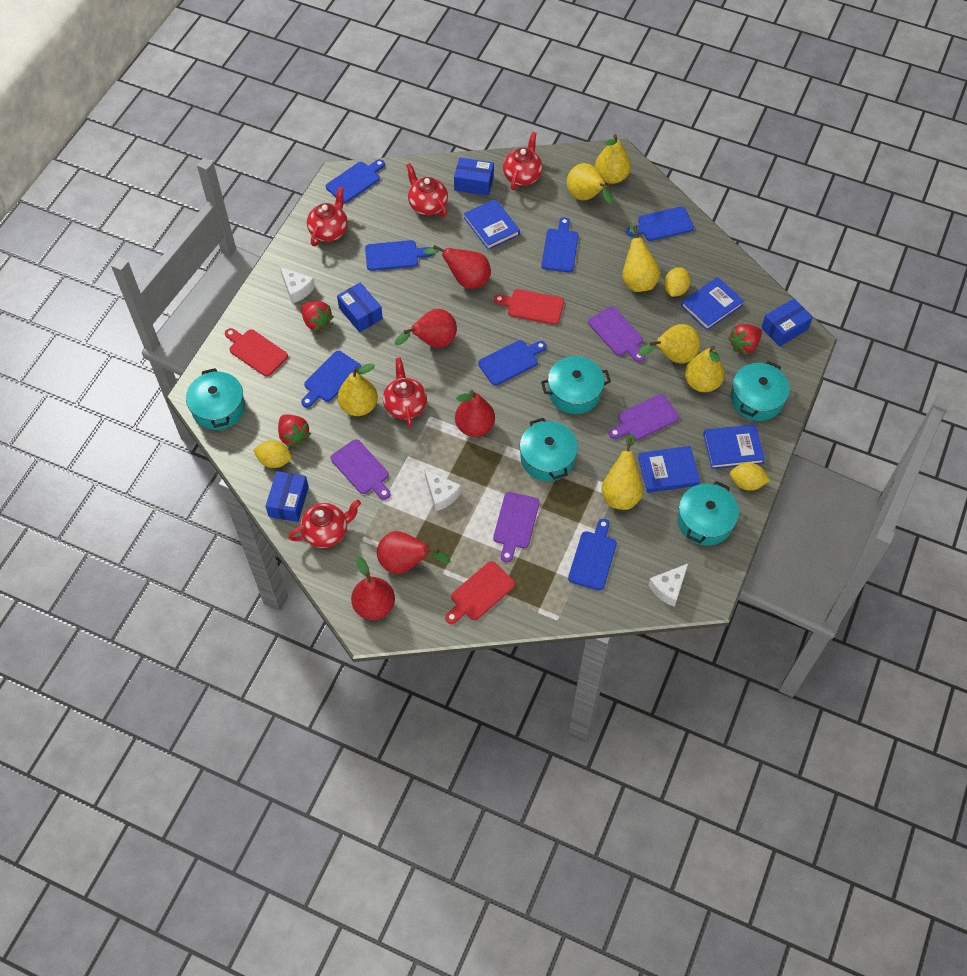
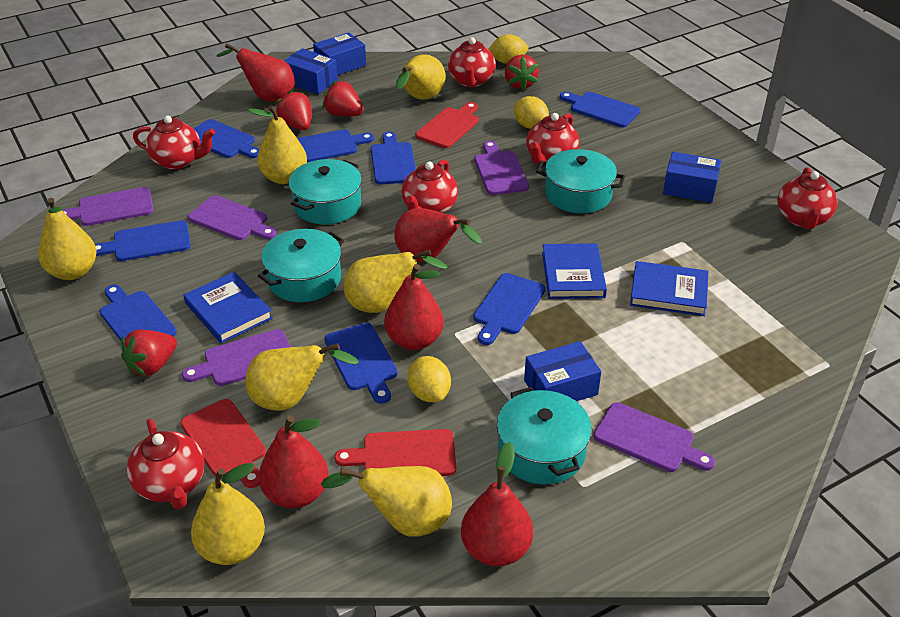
blue book: [464,199,520,250] [638,446,700,493] [681,277,744,330] [703,425,765,469] = 4 -> [183,272,273,343] [542,243,607,299] [630,261,709,316] = 3
blue cutting board: [301,351,361,408] [326,159,385,203] [365,240,433,271] [478,340,547,385] [541,217,578,272] [568,519,617,590] [626,207,694,241] = 7 -> [95,220,191,261] [100,285,177,341] [194,119,259,158] [297,129,374,162] [324,323,398,404] [371,132,416,185] [473,273,546,345] [560,92,640,128] = 8
purple cutting board: [331,439,391,500] [493,492,540,562] [588,307,645,362] [609,394,679,441] = 4 -> [62,187,154,226] [182,329,291,386] [188,195,276,240] [475,141,529,195] [594,402,715,472] = 5
red strawberry: [278,414,311,447] [301,301,334,331] [728,324,762,355] = 3 -> [121,329,177,376] [276,90,312,130] [323,80,364,116] [505,55,539,91] = 4
red teapot: [288,500,361,548] [307,186,348,246] [383,357,427,428] [406,163,448,218] [503,131,542,190] = 5 -> [127,419,205,509] [133,116,215,169] [401,159,458,213] [448,37,496,87] [526,113,580,165] [777,167,837,230] = 6
turquoise pot: [186,368,245,430] [520,418,578,481] [541,356,611,414] [677,481,739,546] [731,361,790,421] = 5 -> [258,229,344,302] [289,159,362,225] [497,387,592,485] [536,149,625,213] = 4
white cheese: [280,267,315,304] [424,469,461,511] [648,564,688,607] = 3 -> none = 0

